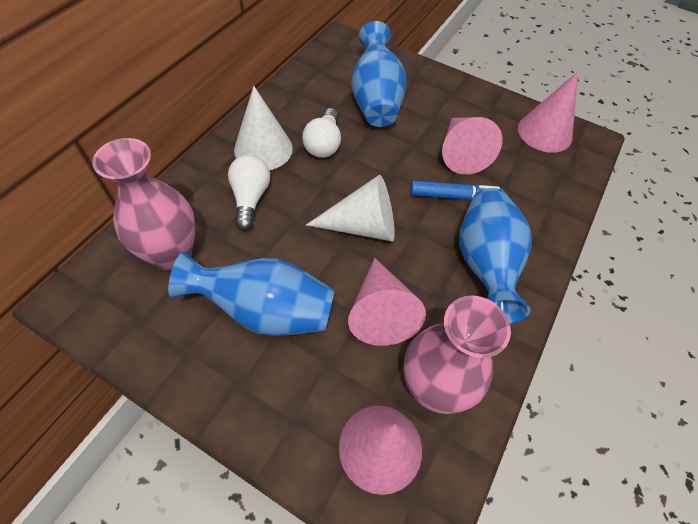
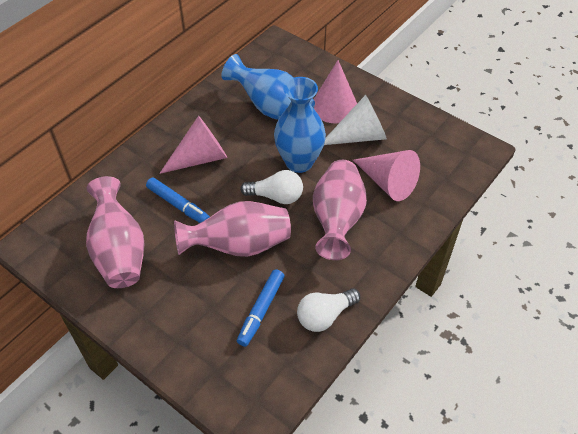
blue marker: [410,181,504,200] = 1 -> [146,177,210,223] [237,269,285,347] = 2
blue vase: [168,252,335,336] [351,21,407,127] [459,188,532,324] = 3 -> [222,54,315,120] [274,77,326,173] = 2
pink cone: [339,405,422,495] [348,258,426,346] [442,117,502,175] [518,72,578,153] = 4 -> [159,116,227,174] [313,60,357,124] [353,150,420,201] = 3
pink vase: [92,138,196,270] [403,296,511,414] = 2 -> [86,176,145,288] [174,201,291,257] [313,160,367,260] = 3
white cone: [234,86,293,170] [306,175,395,242] = 2 -> [324,95,387,145] = 1

